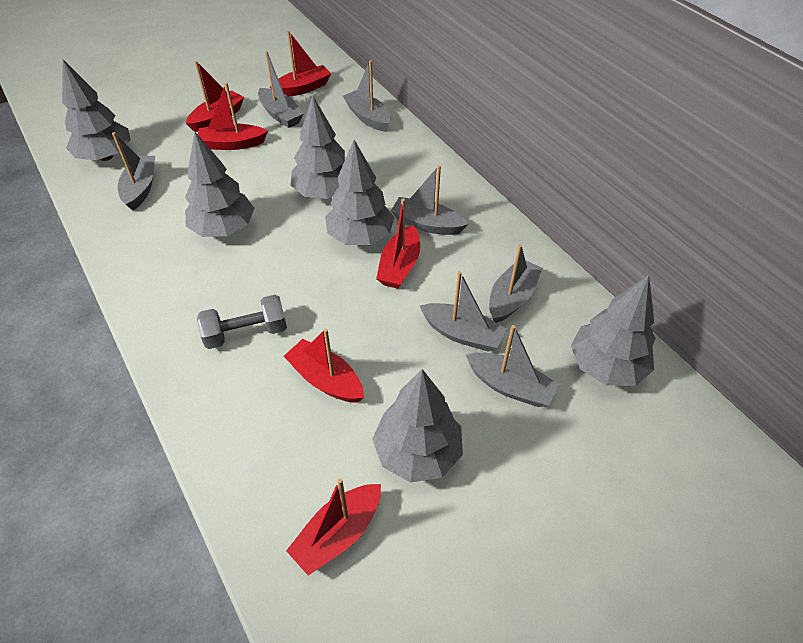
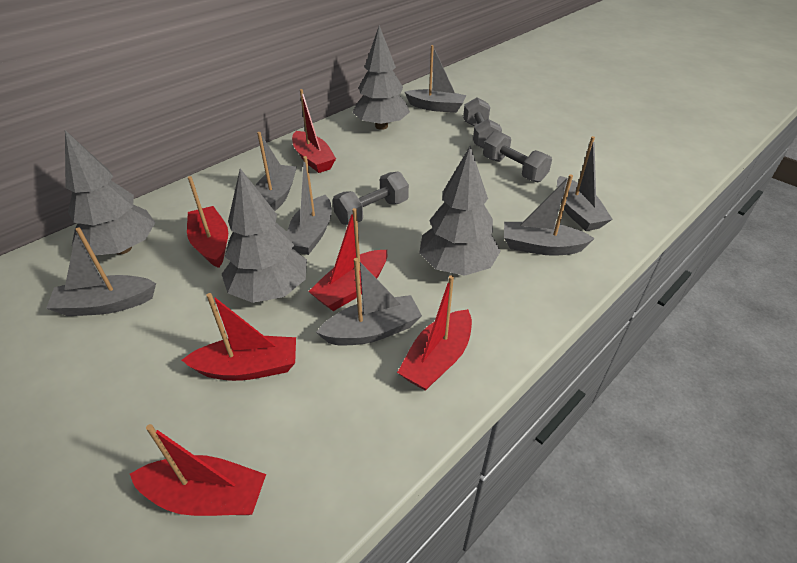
grey dumbbell: [197,295,287,349] = 1 -> [333,172,409,225] [463,97,502,149] [483,131,552,182] = 3
grey tree: [62,60,131,161] [185,132,254,237] [290,96,345,199] [325,140,394,245] [372,369,463,483] [571,275,656,386] = 6 -> [65,130,156,256] [222,168,307,303] [353,25,410,130] [419,146,501,276] = 4

